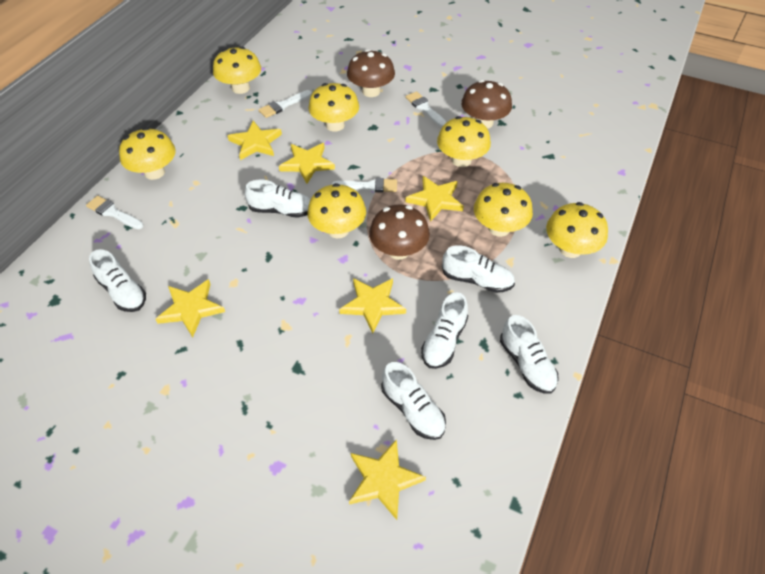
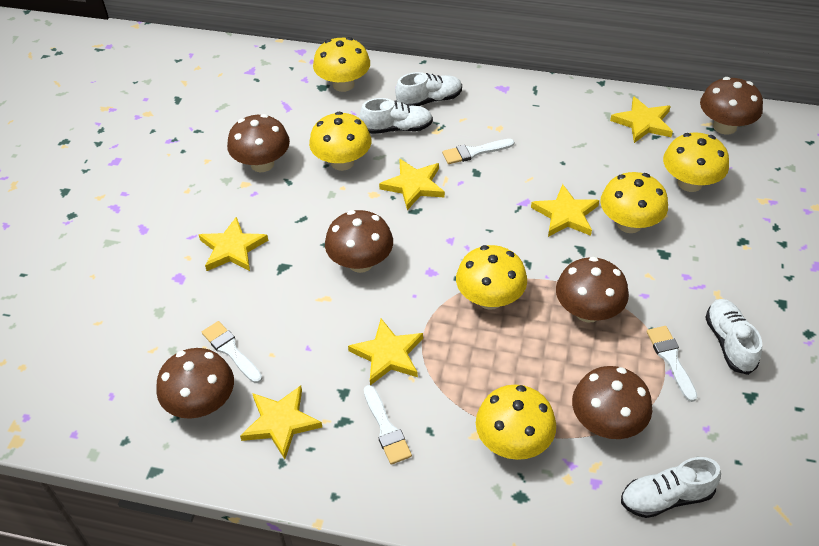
brown mushroom: [347,49,395,97] [369,205,430,260] [461,80,512,129] = 3 -> [156,348,234,419] [227,114,290,172] [325,210,393,273] [556,257,629,322] [572,366,652,439] [700,77,763,135] = 6
white shoe: [89,249,146,312] [245,180,311,218] [381,362,446,440] [421,292,468,369] [442,245,515,293] [500,315,559,394] = 6 -> [360,98,433,134] [395,72,462,106] [621,457,721,518] [705,299,762,375] = 4
yellow mushroom: [119,127,176,180] [213,47,261,94] [307,183,366,238] [308,83,359,132] [437,116,491,167] [474,183,533,237] [546,202,608,258] = 7 -> [309,112,371,171] [313,37,370,92] [456,245,527,310] [476,385,556,460] [600,172,668,233] [663,132,729,192] = 6

